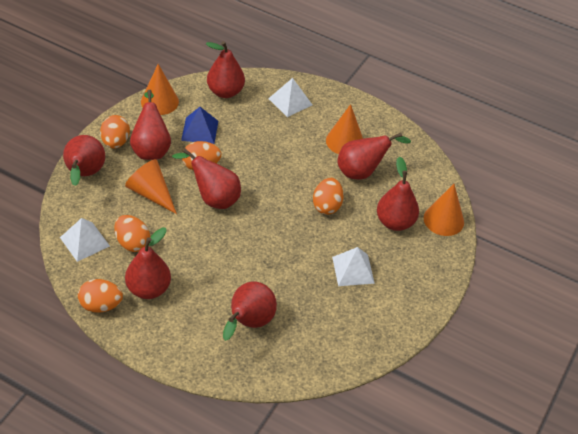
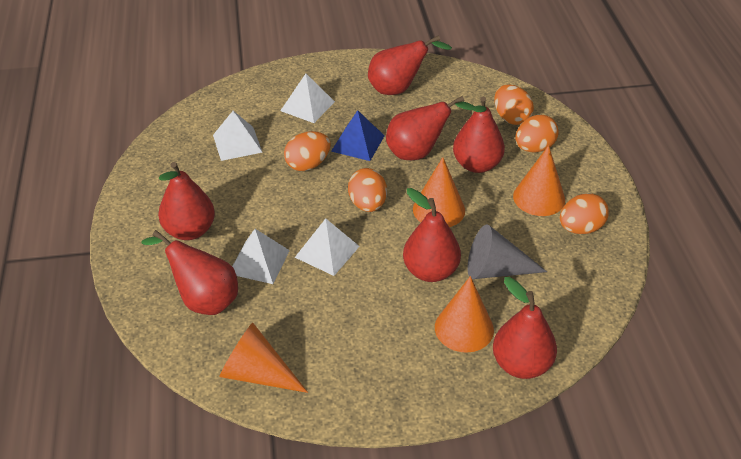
grey cone: none = 0 -> [468,224,547,279] = 1
red pear: [63,135,105,186] [125,227,171,299] [130,90,171,160] [172,149,241,209] [206,41,245,98] [223,282,277,341] [337,133,411,179] [377,156,419,231] = 8 -> [141,230,238,315] [158,162,215,240] [368,35,452,95] [386,96,475,160] [403,188,461,282] [453,97,505,173] [493,277,557,379] = 7
white pyramid: [60,218,110,262] [268,78,312,117] [332,247,375,286] = 3 -> [213,111,262,161] [232,229,290,284] [280,74,335,123] [295,218,360,276] = 4

